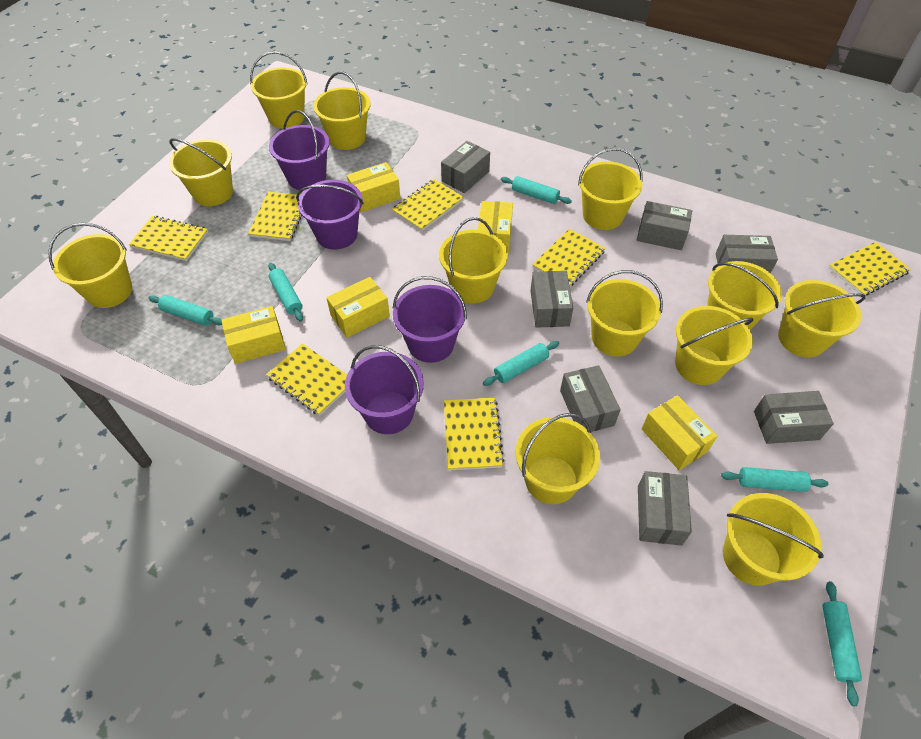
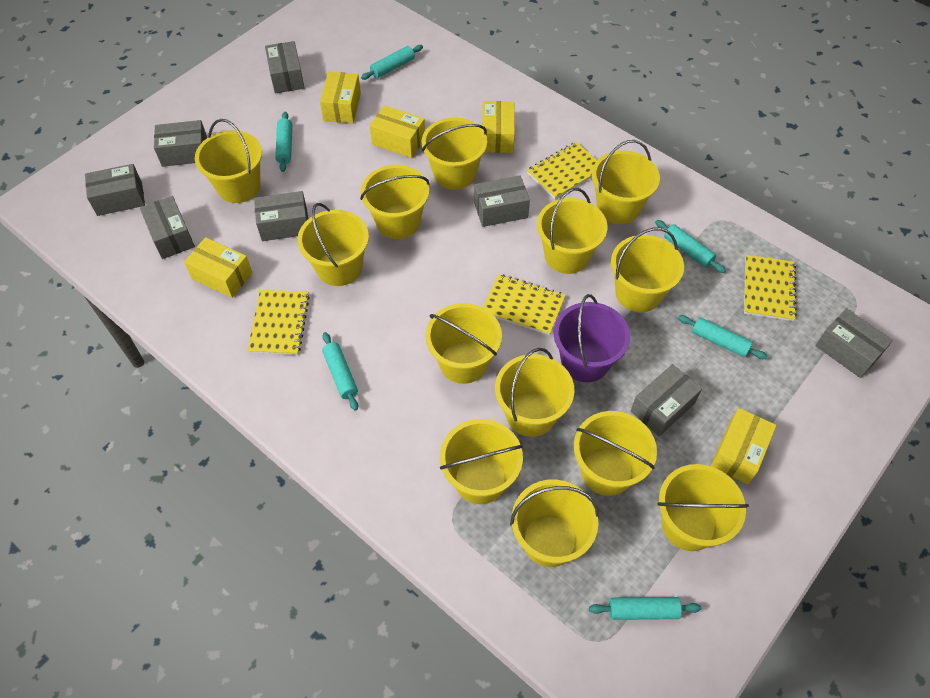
grey box: [441,141,490,193] [530,271,573,328] [560,365,620,432] [637,201,692,250] [638,471,692,546] [715,235,778,273] [754,391,834,444] = 7 -> [85,164,145,216] [140,196,195,259] [154,120,207,167] [254,191,308,241] [265,41,305,94] [474,175,530,227] [631,364,702,436] [815,308,893,378] = 8
purple bucket: [269,110,330,190] [296,180,364,249] [345,345,424,434] [393,276,467,363] = 4 -> [553,294,630,382] = 1
yellow bucket: [48,223,132,308] [169,138,233,206] [250,51,307,128] [313,72,371,150] [439,217,508,303] [515,413,600,504] [578,148,642,230] [586,270,663,356] [675,306,753,385] [707,261,782,330] [723,493,824,586] [778,280,865,357] = 12 -> [195,119,262,203] [297,203,369,286] [360,165,430,239] [422,118,487,190] [425,303,502,384] [440,419,523,504] [495,348,574,437] [510,479,599,567] [537,188,608,274] [574,411,657,496] [592,140,660,224] [611,227,684,312] [658,464,749,551] = 13
yellow notebook: [129,216,208,261] [248,192,302,241] [266,343,347,416] [392,179,464,231] [444,398,504,471] [532,229,606,286] [828,242,911,296] = 7 -> [247,290,310,355] [483,274,566,335] [527,142,597,199] [744,255,797,321] = 4

